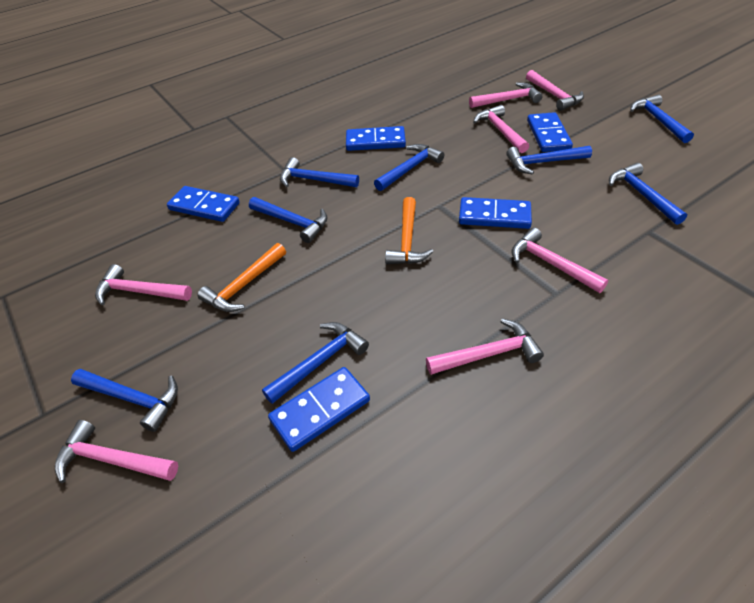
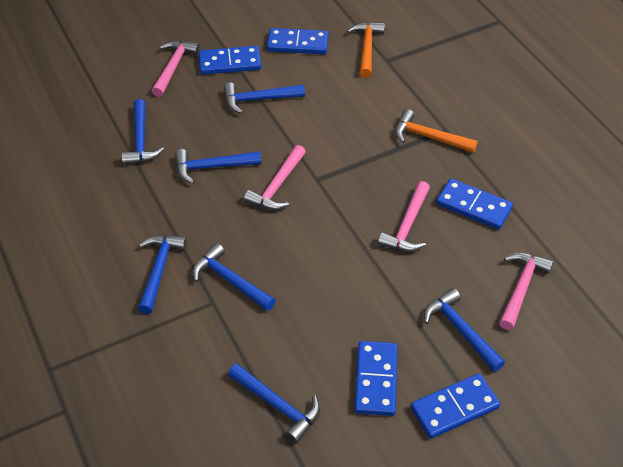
blue hammer: [71,369,178,432] [249,197,327,243] [262,322,369,404] [280,157,359,187] [374,144,444,191] [506,146,592,175] [609,163,687,225] [630,95,694,143] = 8 -> [121,99,164,165] [138,235,187,314] [175,149,262,184] [192,243,276,311] [224,82,305,114] [228,363,320,444] [424,288,505,372] = 7
pink hammer: [55,420,178,483] [95,264,192,305] [426,319,544,375] [469,82,542,108] [473,105,529,153] [511,228,608,293] [526,70,584,111] = 7 -> [152,40,200,97] [244,145,306,210] [378,181,430,252] [499,252,553,330] = 4

